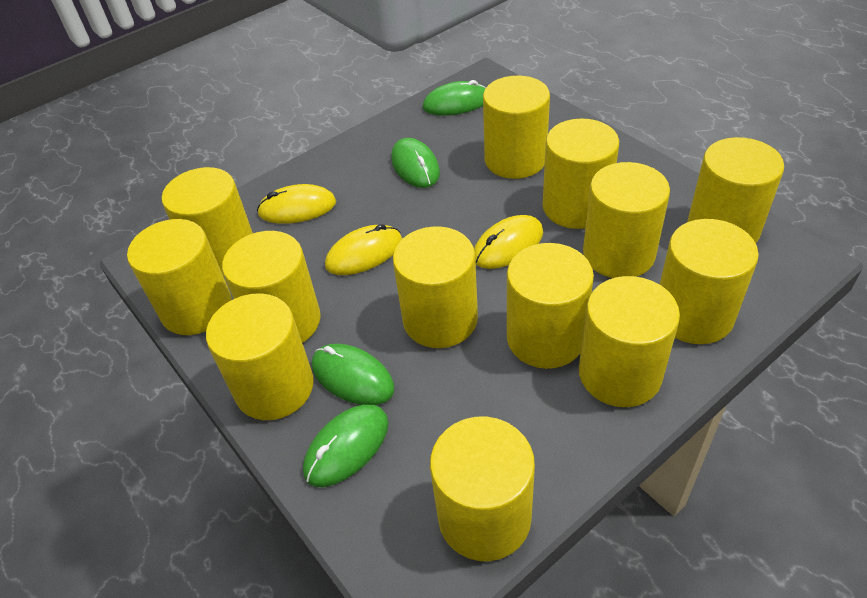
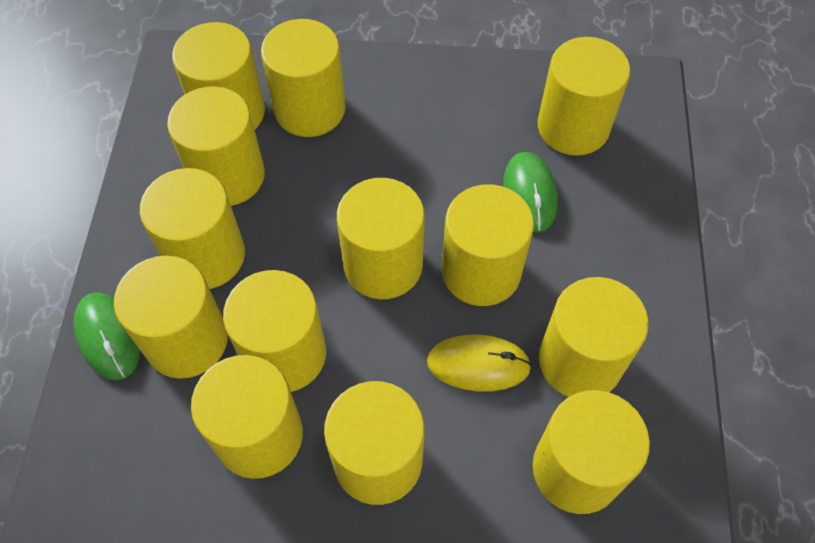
green mouse: [303,405,389,487] [312,344,394,405] [391,138,440,188] [423,80,486,116] = 4 -> [73,292,140,380] [503,152,558,233] = 2
yellow mouse: [257,184,336,224] [325,224,402,275] [474,215,543,269] = 3 -> [427,335,532,391] = 1

